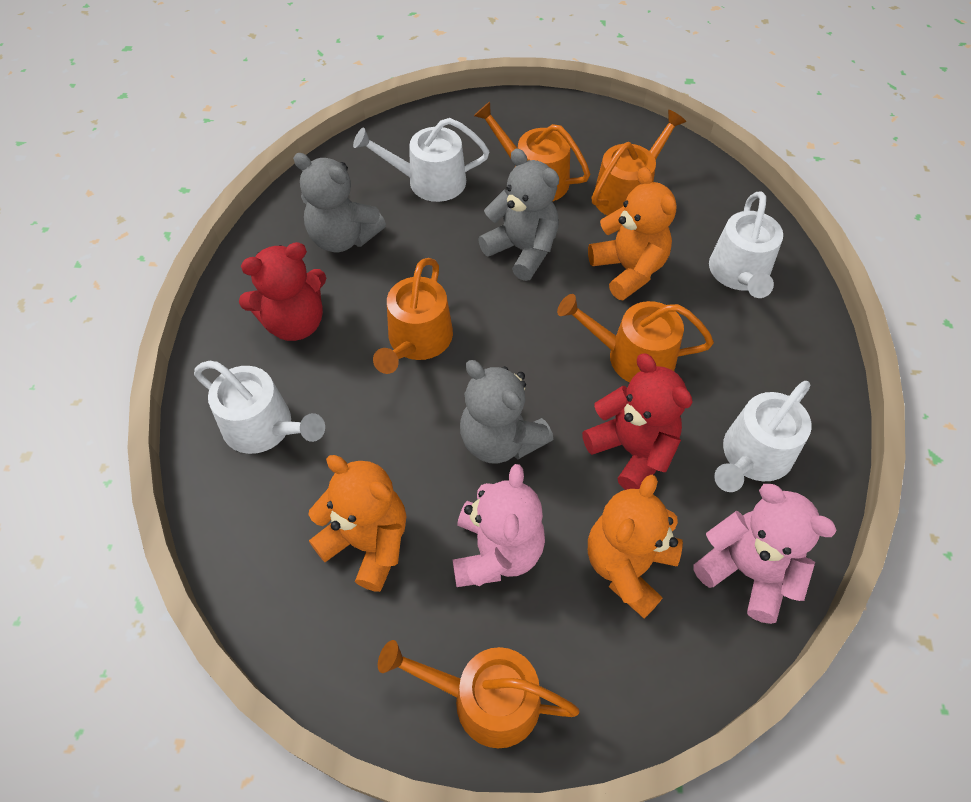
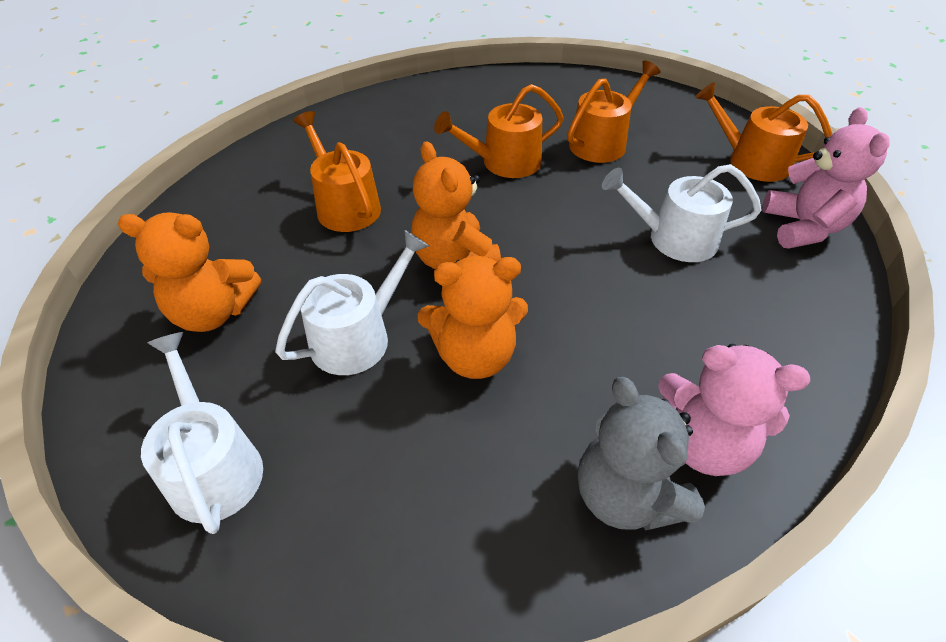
grey teddy bear: [293,153,386,252] [460,360,553,464] [478,149,559,281] = 3 -> [578,377,705,530] = 1
orange watering can: [373,258,453,374] [378,640,579,748] [474,102,590,201] [557,294,714,382] [592,110,686,216] = 5 -> [293,111,381,232] [434,84,564,178] [567,60,660,163] [695,82,832,182] = 4
red teddy bear: [239,242,326,341] [582,353,693,490] = 2 -> none = 0
white watering can: [194,361,325,454] [353,118,489,202] [709,192,783,298] [714,381,812,492] = 4 -> [141,332,263,534] [275,230,429,375] [602,164,762,262] = 3

